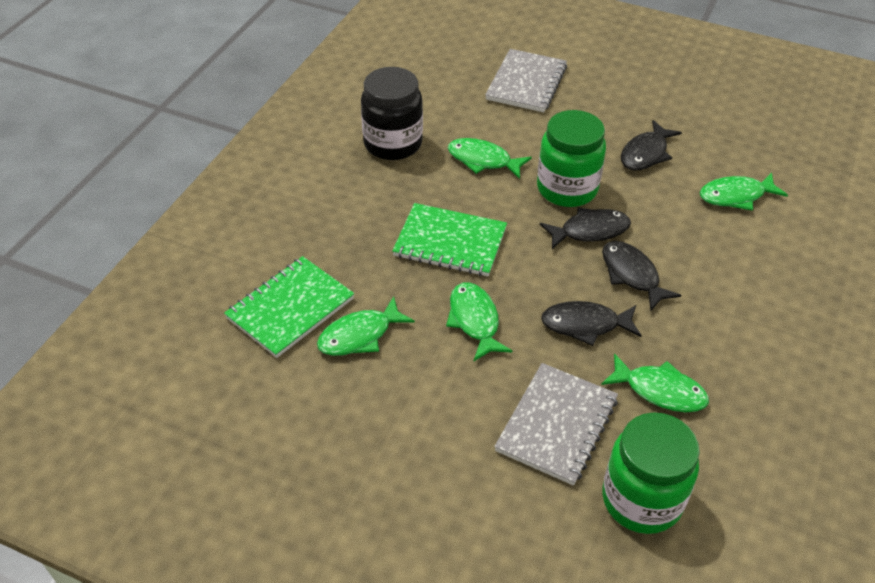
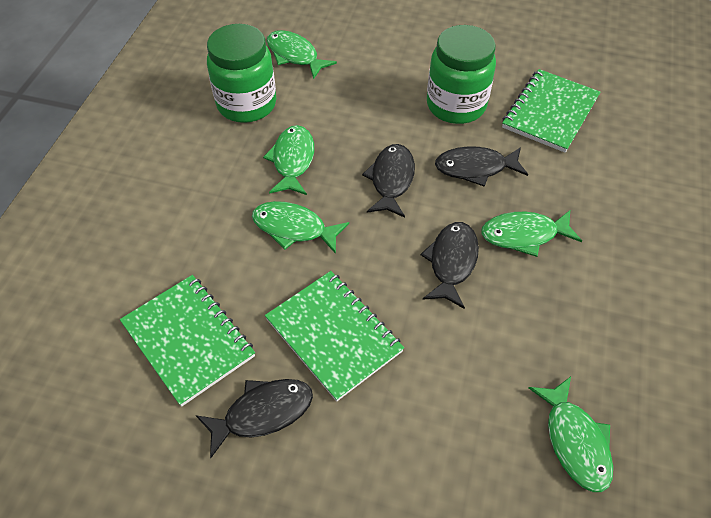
black jar: [361,67,423,160] = 1 -> none = 0
green notebook: [224,256,354,358] [392,203,507,277] = 2 -> [120,275,255,407] [265,271,404,401] [502,69,600,153] = 3
grey notebook: [485,49,567,112] [494,363,618,486] = 2 -> none = 0

